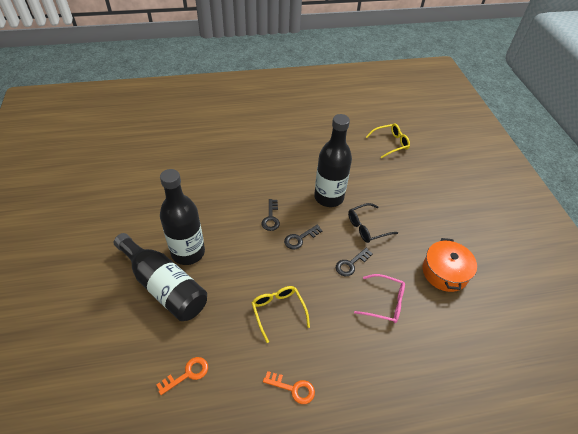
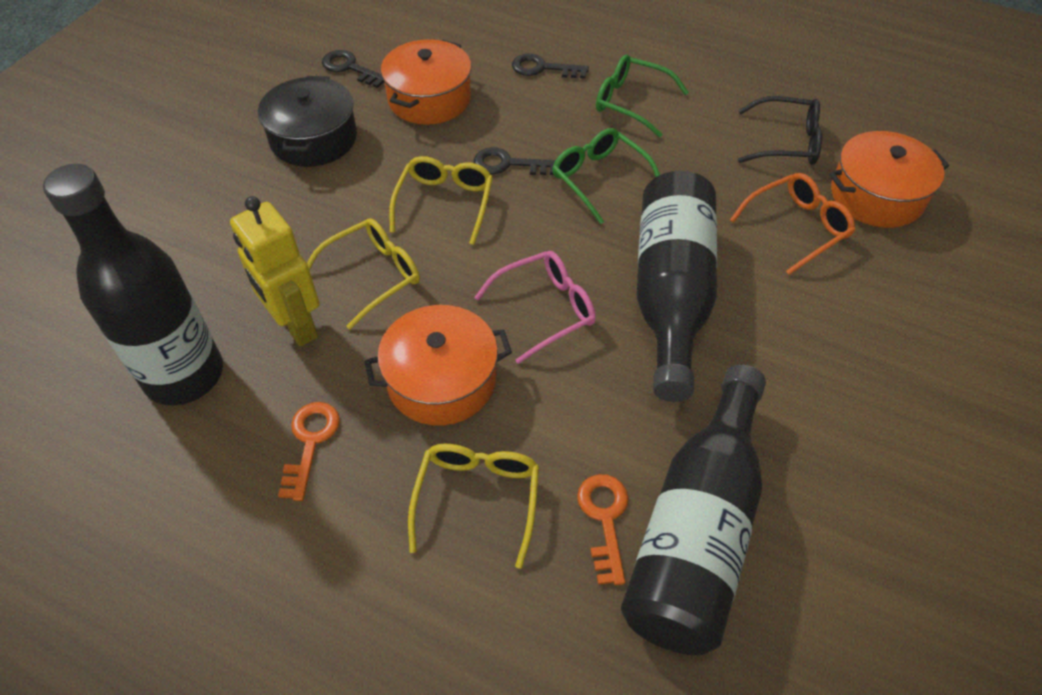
black pot: none = 0 -> [258,76,357,167] = 1
green glasses: none = 0 -> [553,128,660,224] [596,54,689,137] = 2
orange glasses: none = 0 -> [730,173,856,275] = 1
orange pot: [423,238,477,292] = 1 -> [364,305,512,426] [381,39,472,125] [829,131,949,228] = 3
yellow glasses: [252,286,310,343] [366,123,410,158] = 2 -> [307,218,420,329] [389,156,493,245] [408,444,539,569] = 3
yellow robot: none = 0 -> [230,196,320,347] = 1

